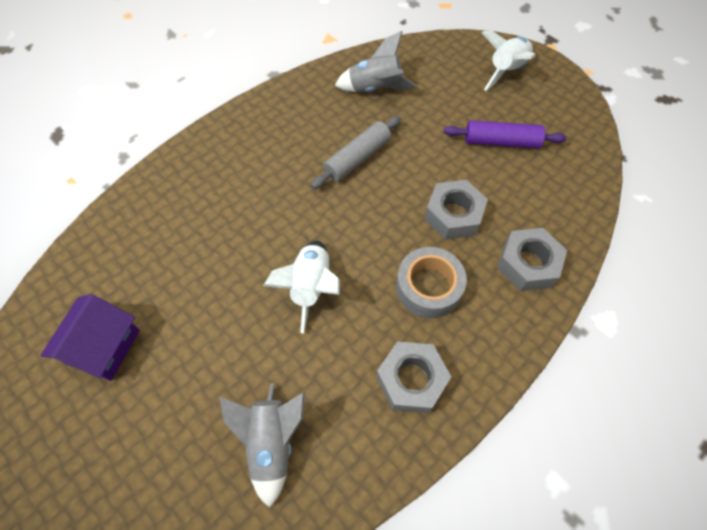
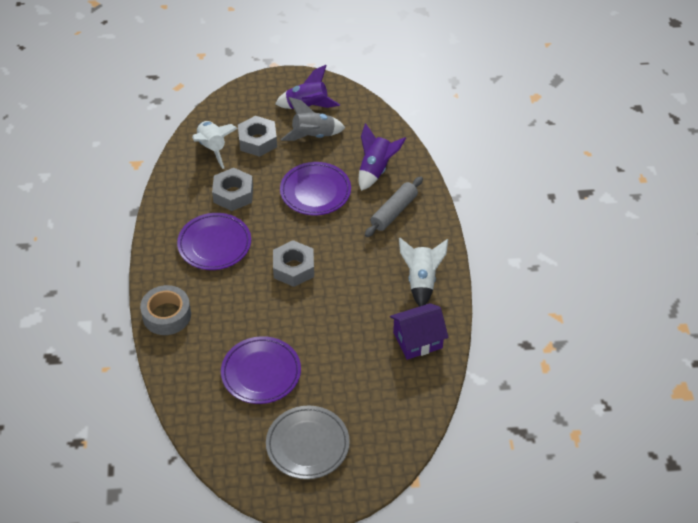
grey plate: none = 0 -> [266,406,350,479] = 1
grey rocket: [220,383,305,508] [335,31,417,92] = 2 -> [281,97,345,141] = 1
purple plate: none = 0 -> [177,213,251,270] [221,336,301,404] [280,162,351,215] = 3
purple rocket: none = 0 -> [275,65,340,109] [359,123,406,191] = 2
purple rolling pin: [443,120,567,148] = 1 -> none = 0

